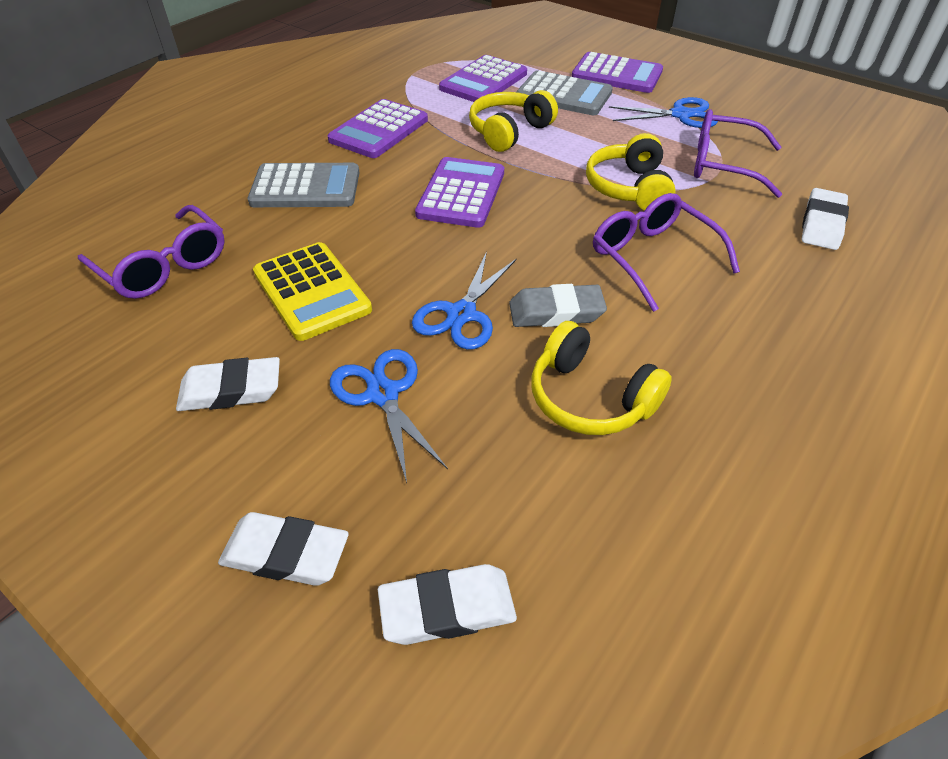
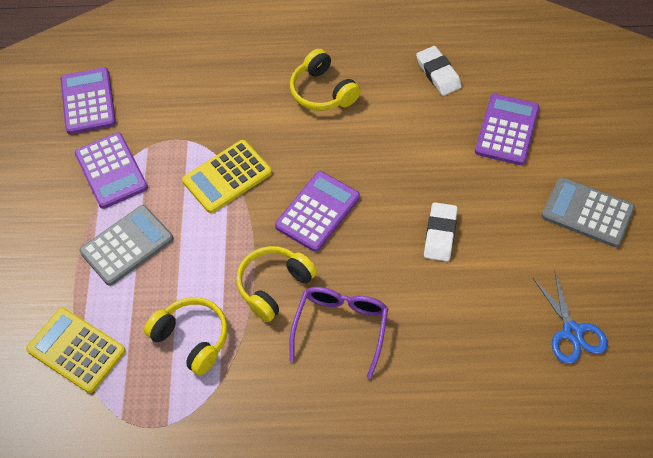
blue scissors: [330,349,448,483] [412,252,517,350] [609,97,718,128] = 3 -> [532,272,608,364] = 1
grey eraser: [509,284,607,327] = 1 -> none = 0
purple glasses: [78,205,225,299] [593,193,740,312] [694,109,782,198] = 3 -> [289,287,388,379] = 1
white eraser: [176,357,280,411] [218,512,349,586] [378,564,517,645] [802,188,849,250] = 4 -> [416,46,462,96] [424,202,458,261] = 2
yellow calculator: [253,242,372,341] = 1 -> [26,308,126,393] [182,140,272,213] = 2

